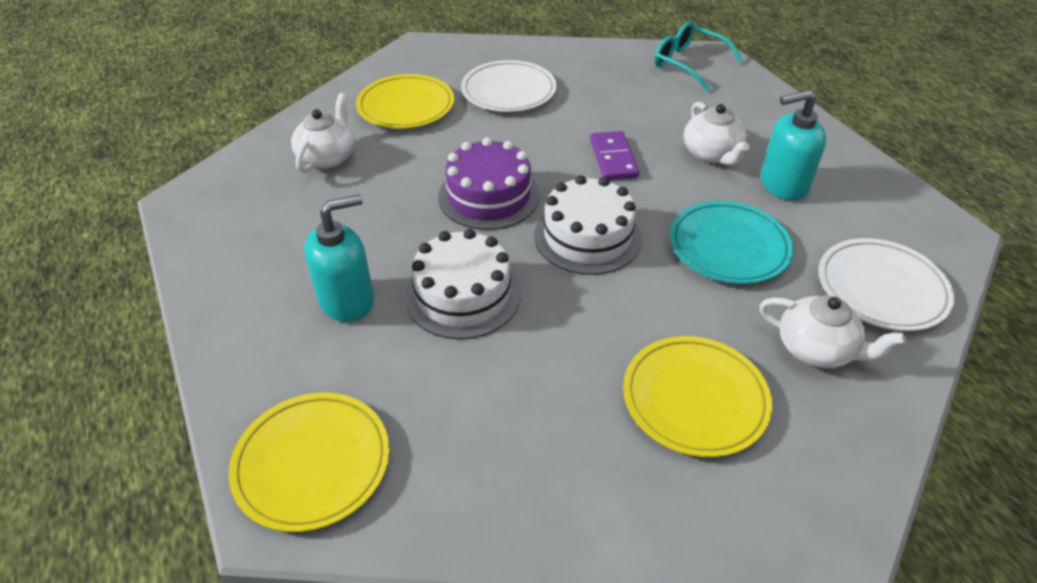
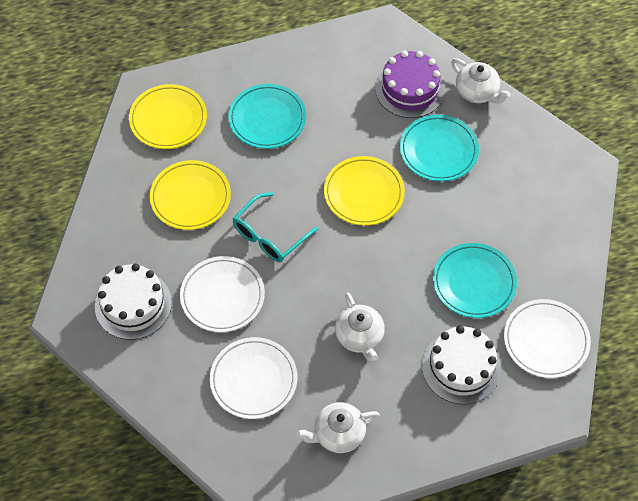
purple domino: [590,131,640,180] = 1 -> none = 0
turquoise plate: [670,201,793,284] = 1 -> [228,84,306,149] [400,115,479,181] [433,243,517,318] = 3
turquoise soap dispenser: [304,194,374,322] [761,90,826,201] = 2 -> none = 0
white plate: [461,60,557,112] [819,238,955,331] = 2 -> [180,256,265,332] [210,337,297,419] [504,299,591,378] = 3

